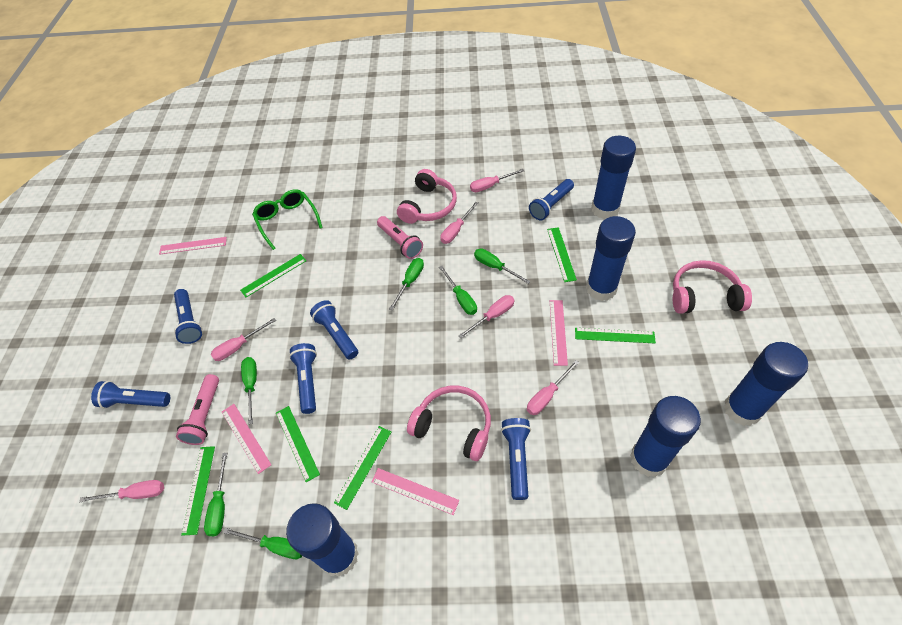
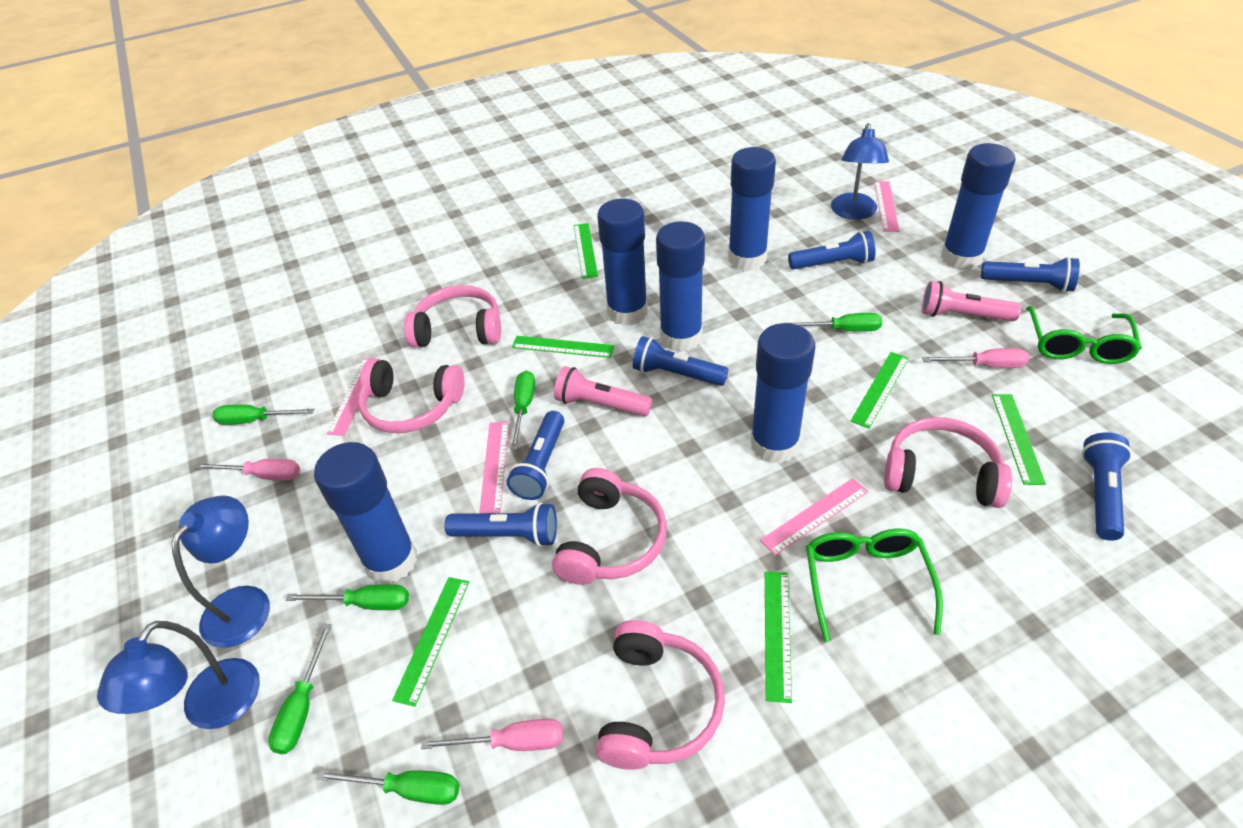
blue glue stick: [286,503,359,577] [586,216,636,301] [591,136,636,219] [630,396,701,477] [724,342,808,426] = 5 -> [314,442,417,584] [597,199,648,326] [656,221,705,352] [728,147,776,271] [750,323,815,463] [941,143,1016,270] = 6
blue lamp: none = 0 -> [97,621,260,729] [171,495,270,648] [831,123,889,220] = 3
green glasses: [252,189,323,250] = 1 -> [806,529,943,642] [1026,306,1142,364] = 2
pink headphones: [397,169,457,224] [407,386,491,461] [673,260,752,314] = 3 -> [358,359,465,433] [404,285,501,348] [552,468,667,585] [596,620,725,770] [884,417,1012,508] = 5
pink screwdriver: [79,480,164,502] [211,318,276,361] [440,202,478,244] [458,295,514,338] [470,169,524,192] [527,360,579,415] = 6 -> [196,459,300,481] [421,719,563,751] [922,348,1029,368] = 3

